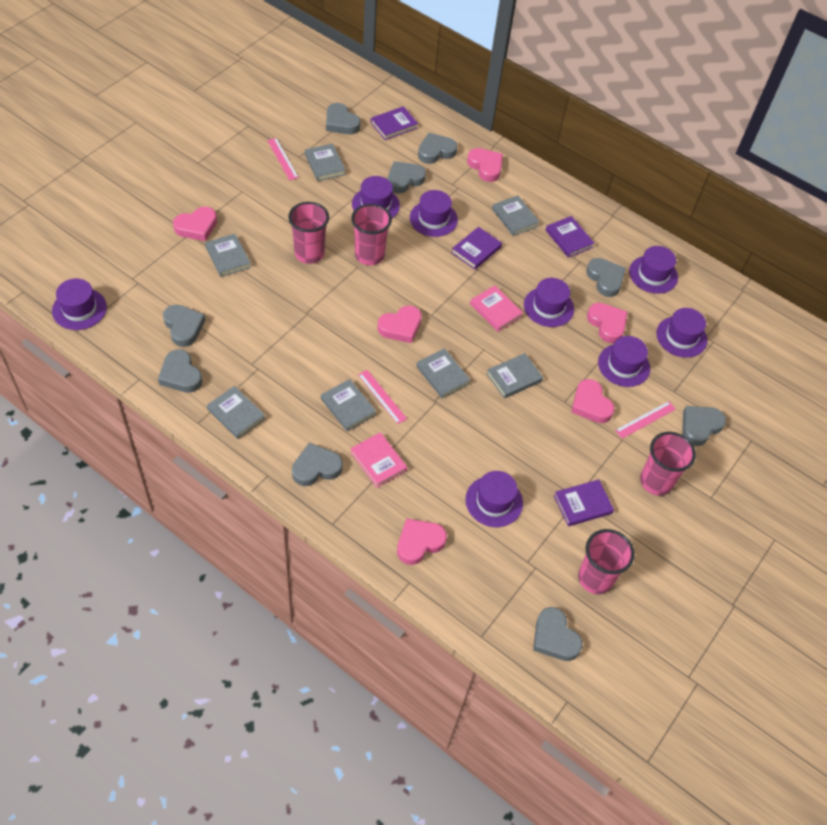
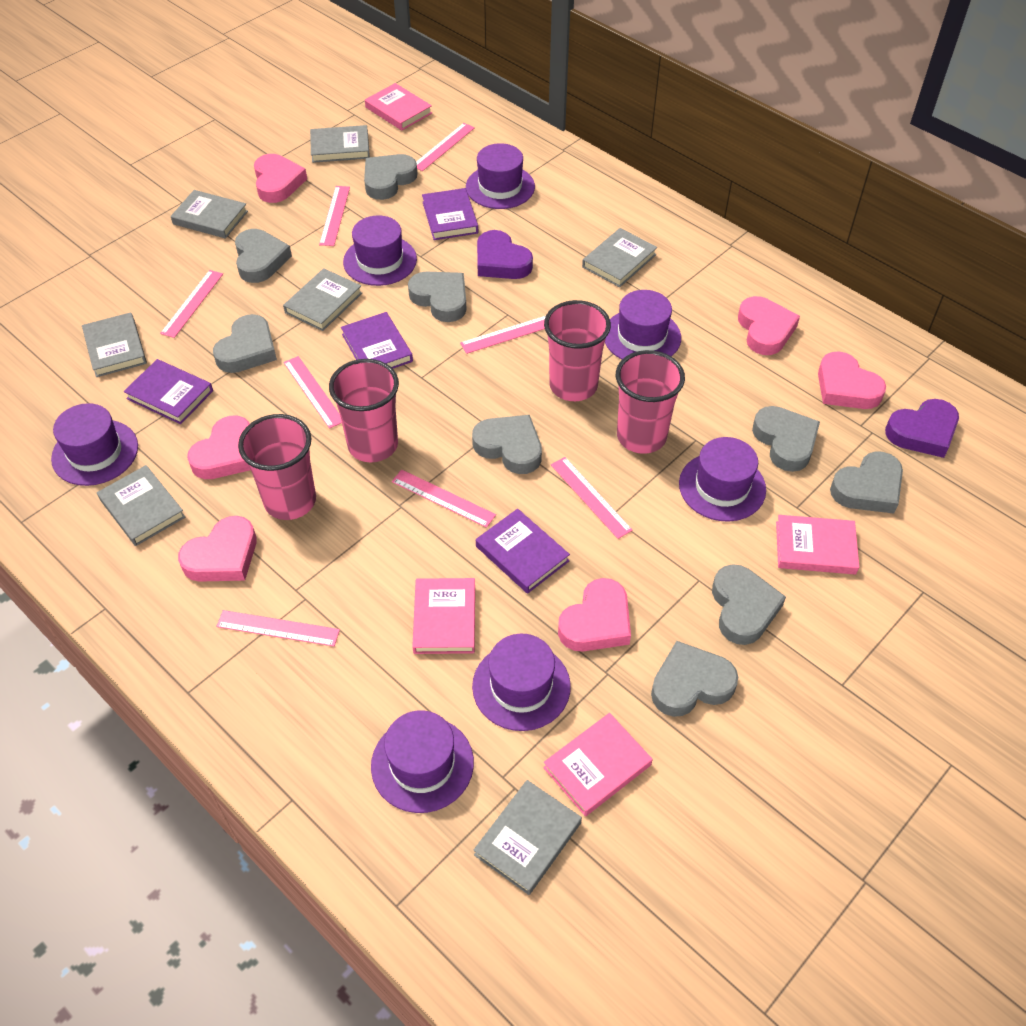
pink book: [350,432,407,488] [470,285,523,332] = 2 -> [365,83,432,131] [412,578,475,654] [543,713,652,816] [776,515,859,574] = 4
pink ruler: [267,138,299,180] [358,370,407,424] [615,401,676,439] = 3 -> [160,270,223,338] [216,610,340,646] [284,356,342,429] [319,186,350,246] [392,470,496,528] [416,123,475,171] [460,316,546,354] [551,457,632,539] = 8
purple hat: [52,278,107,330] [352,176,400,218] [410,190,458,237] [465,471,523,527] [524,278,574,327] [598,336,650,387] [629,246,678,294] [656,308,707,358] = 8 -> [51,403,138,486] [343,215,417,286] [371,710,474,813] [466,143,535,209] [472,634,571,731] [605,290,681,359] [679,437,766,522] = 7
purple heart: none = 0 -> [477,230,533,279] [885,399,959,458] = 2

